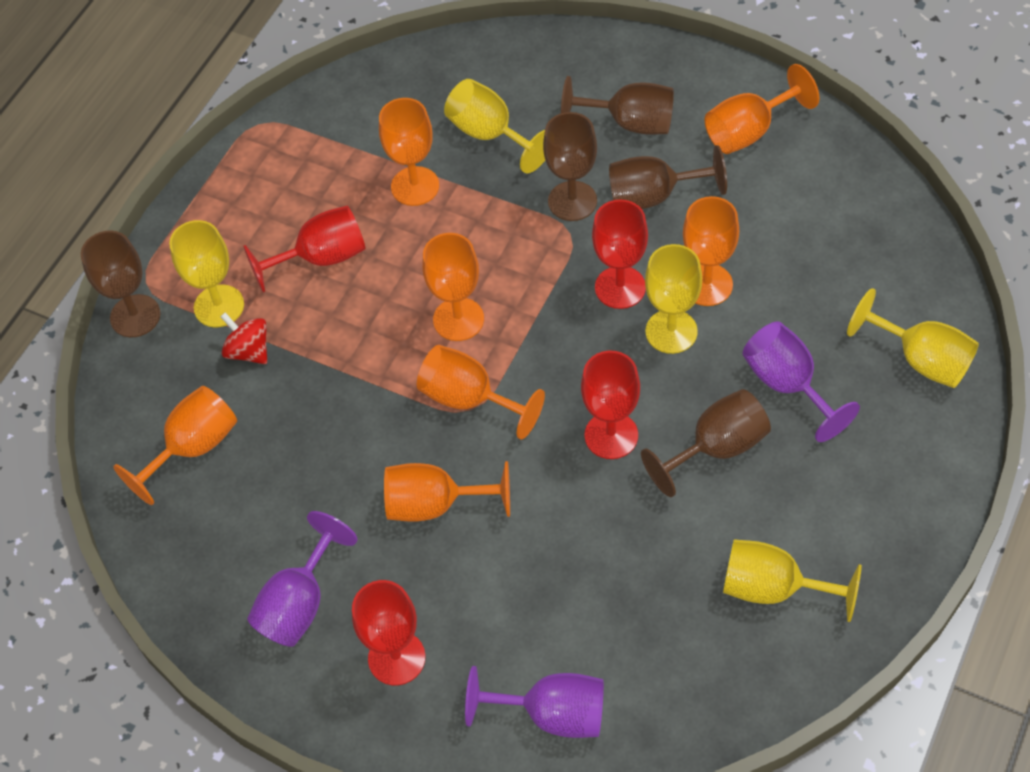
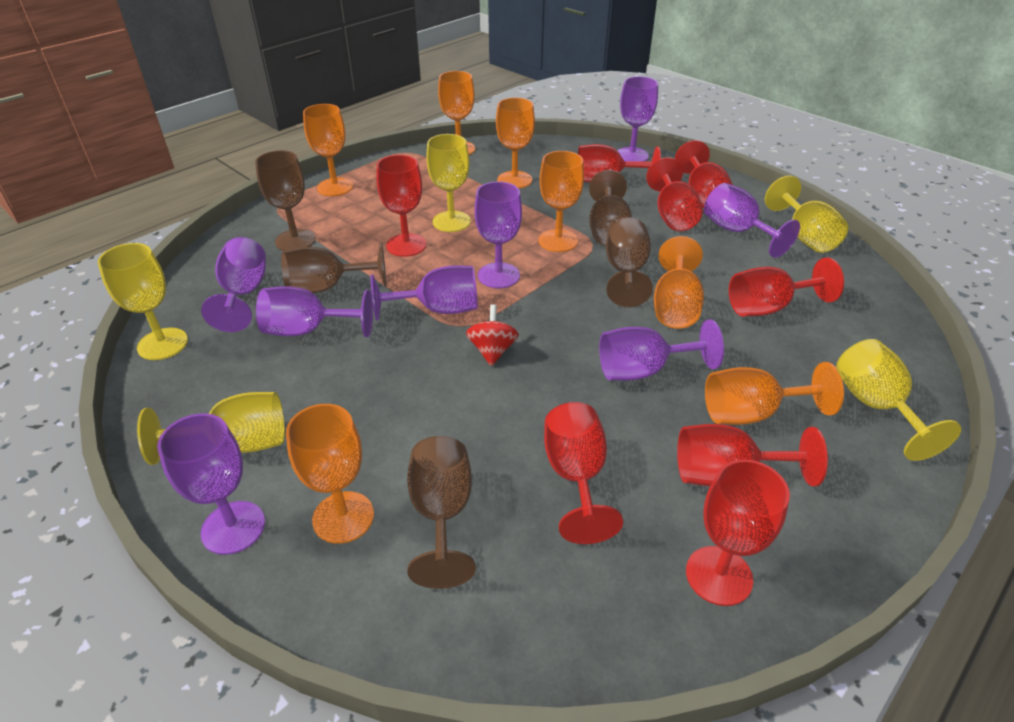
purple goblet: [247,511,358,647] [465,666,604,738] [743,321,860,442] = 3 -> [157,413,265,555] [201,237,266,332] [256,286,373,337] [370,265,478,321] [474,181,522,288] [599,319,724,381] [617,76,658,162] [704,183,800,258] = 8
red goblet: [243,205,366,293] [352,580,426,685] [581,351,640,459] [592,199,648,309] = 4 -> [376,155,427,257] [544,402,623,544] [578,144,661,183] [646,157,703,231] [675,140,733,208] [677,424,828,486] [686,459,790,606] [729,257,844,316] = 8

